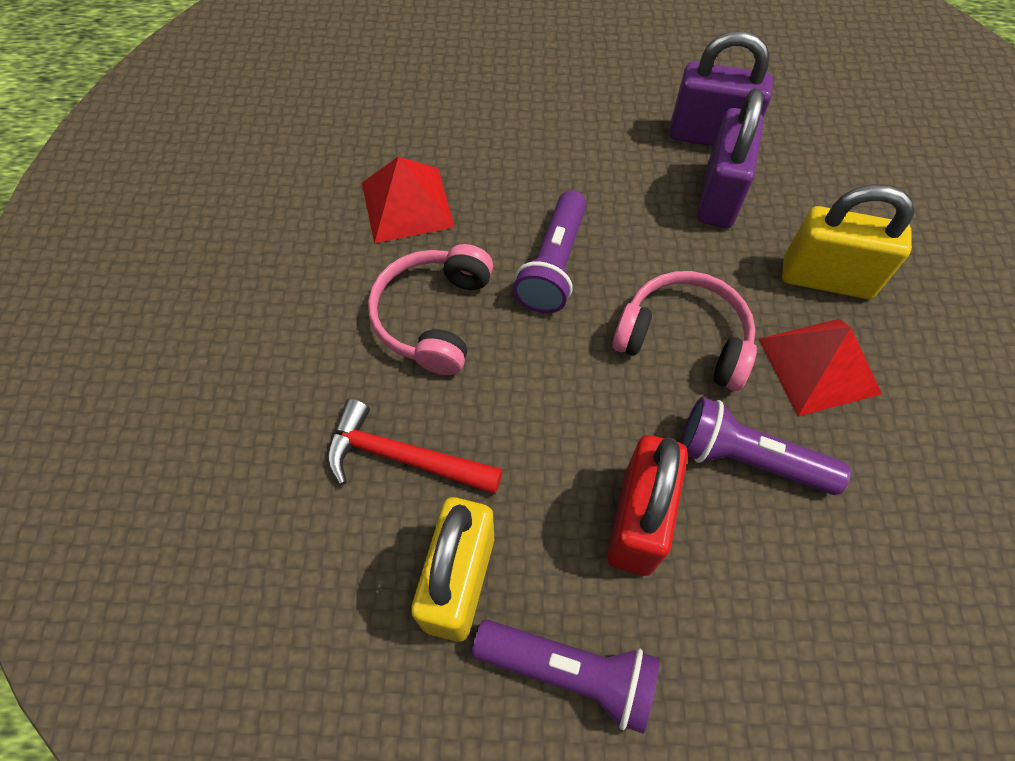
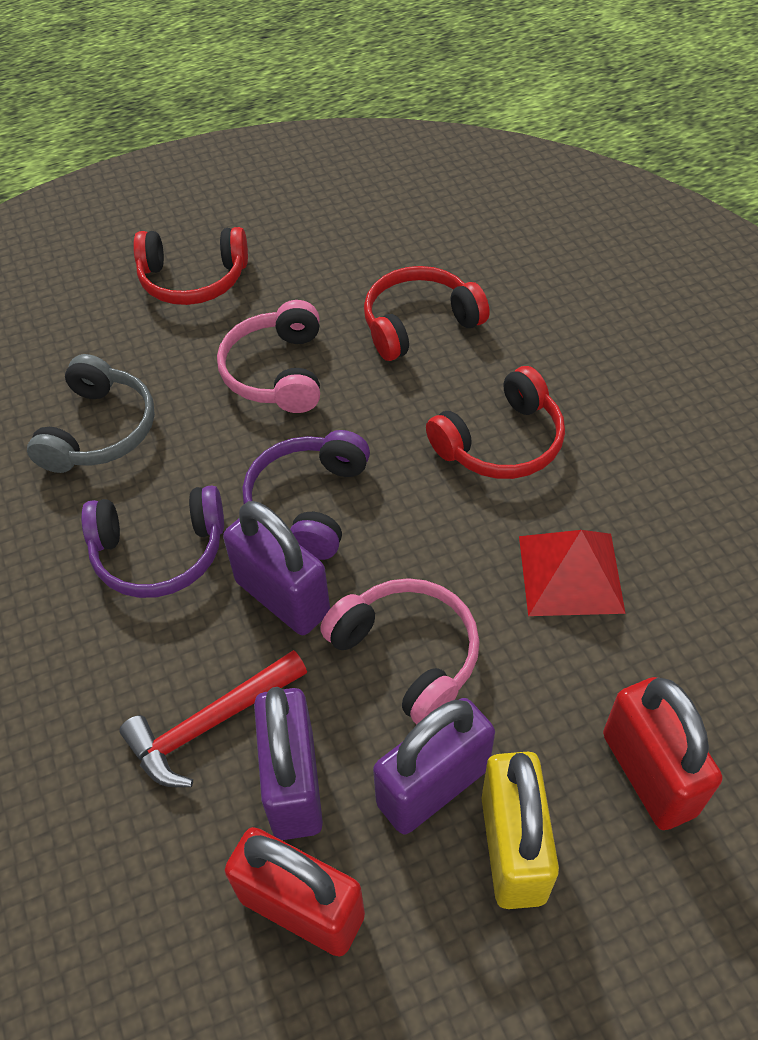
grey headphones: none = 0 -> [27,354,155,473] = 1
purple flashlight: [472,620,660,734] [513,190,587,313] [681,397,851,495] = 3 -> none = 0
purple headphones: none = 0 -> [81,486,224,598] [243,430,370,560] = 2
purple padlock: [670,31,773,146] [697,88,764,228] = 2 -> [223,501,330,635] [254,687,323,840] [373,698,495,834] = 3
red headphones: none = 0 -> [133,227,248,305] [364,266,490,361] [426,366,565,479] = 3
red padlock: [607,435,688,576] = 1 -> [225,827,365,957] [603,677,722,830] = 2
red pyramid: [362,157,454,243] [759,319,882,416] = 2 -> [519,530,626,616] = 1
yellow padlock: [411,497,494,642] [782,184,914,299] = 2 -> [481,752,559,909] = 1

